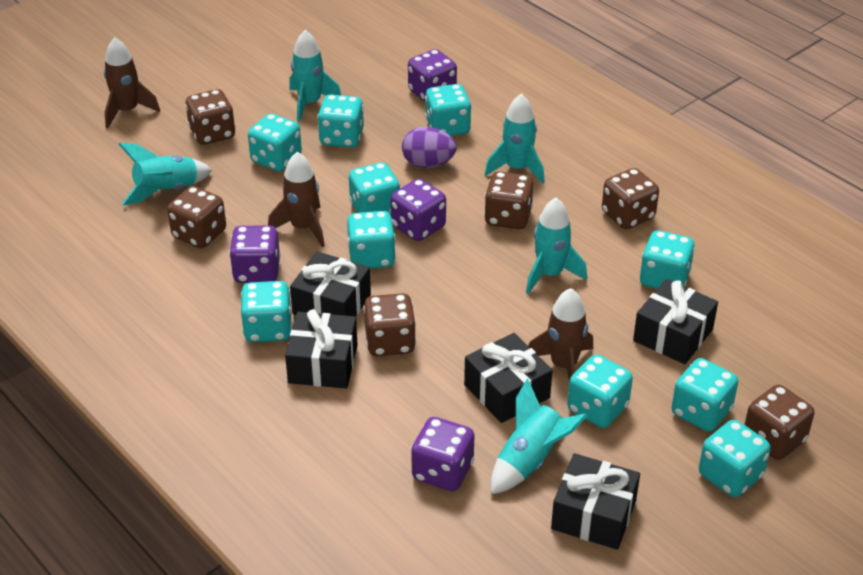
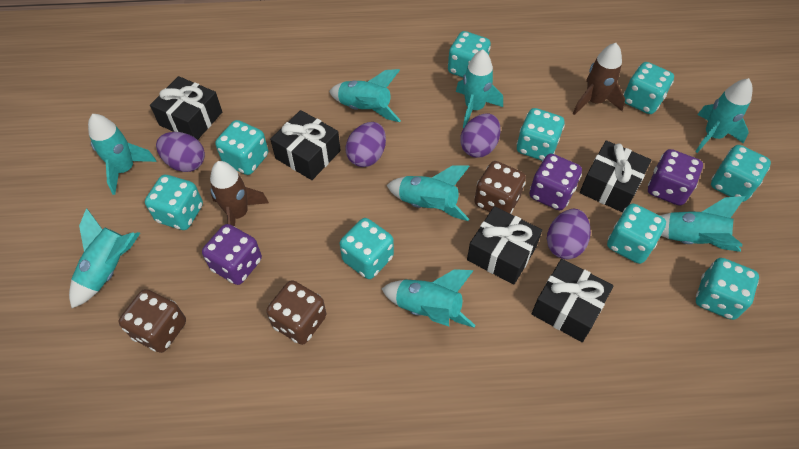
brown dice: [167,186,226,248] [185,89,236,145] [363,293,416,356] [484,171,533,229] [602,168,659,229] [744,385,814,460] = 6 -> [119,289,186,353] [266,280,326,345] [474,161,526,214] = 3
brown rocket: [104,37,160,128] [268,152,325,247] [528,288,593,381] = 3 -> [210,161,269,226] [573,43,625,115] = 2
purple dice: [229,225,281,283] [391,179,446,241] [408,49,457,103] [411,417,475,491] = 4 -> [202,224,262,285] [529,154,582,210] [648,149,703,206] = 3
purple egg: [402,127,457,168] = 1 -> [156,132,205,172] [346,122,386,167] [460,113,501,158] [547,209,591,259] = 4
turquoise dice: [241,281,292,342] [248,113,302,171] [317,95,364,148] [347,211,396,269] [349,162,400,215] [425,84,472,136] [567,355,633,428] [640,230,695,289] [671,358,738,432] [699,420,771,497] = 10 -> [145,175,203,230] [215,120,268,175] [340,218,394,279] [448,31,491,77] [517,108,565,161] [607,204,666,264] [623,62,674,114] [696,258,759,320] [711,145,771,202] = 9
turquoise rocket: [119,143,212,205] [289,30,341,122] [485,94,545,184] [491,378,588,494] [526,198,587,294] = 5 -> [69,208,140,308] [88,114,157,195] [329,69,401,122] [381,269,475,327] [387,166,470,221] [456,49,503,128] [660,196,746,252] [695,78,753,153] = 8

